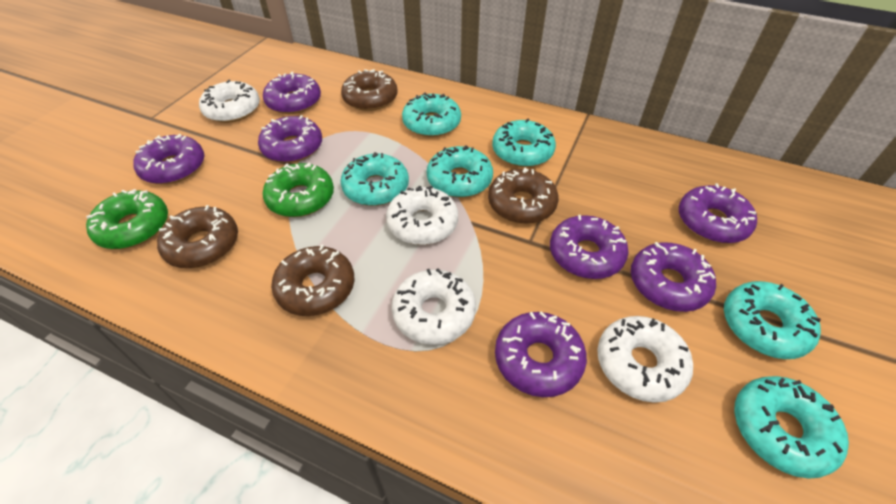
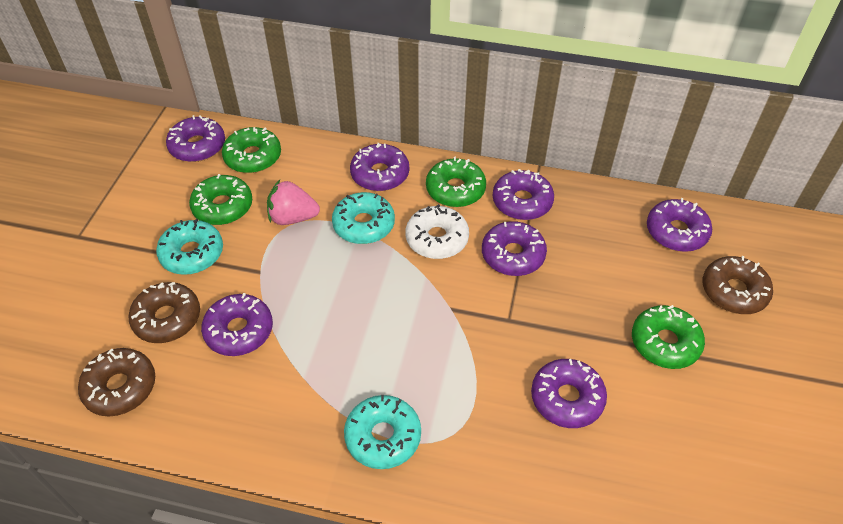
brown donut: [157,205,238,268] [271,244,354,316] [341,69,398,111] [488,168,559,224] = 4 -> [78,348,155,417] [129,282,200,343] [703,256,773,314] = 3
green donut: [86,189,168,249] [263,163,334,217] = 2 -> [189,174,252,225] [222,127,281,173] [426,157,486,207] [632,305,705,369] = 4
pink strawberry: none = 0 -> [267,180,320,225] = 1
turquoise donut: [341,152,409,206] [402,93,461,137] [427,145,493,198] [492,119,556,167] [724,281,821,359] [734,376,849,479] = 6 -> [156,219,223,275] [332,192,395,244] [344,395,421,469] = 3
white donut: [199,80,260,123] [386,185,458,245] [392,269,476,345] [597,316,693,403] = 4 -> [406,204,469,259] = 1

